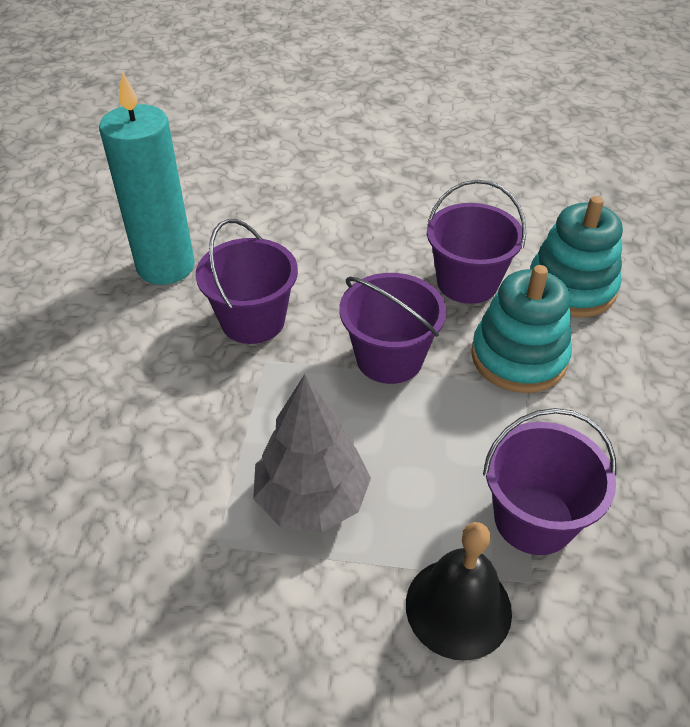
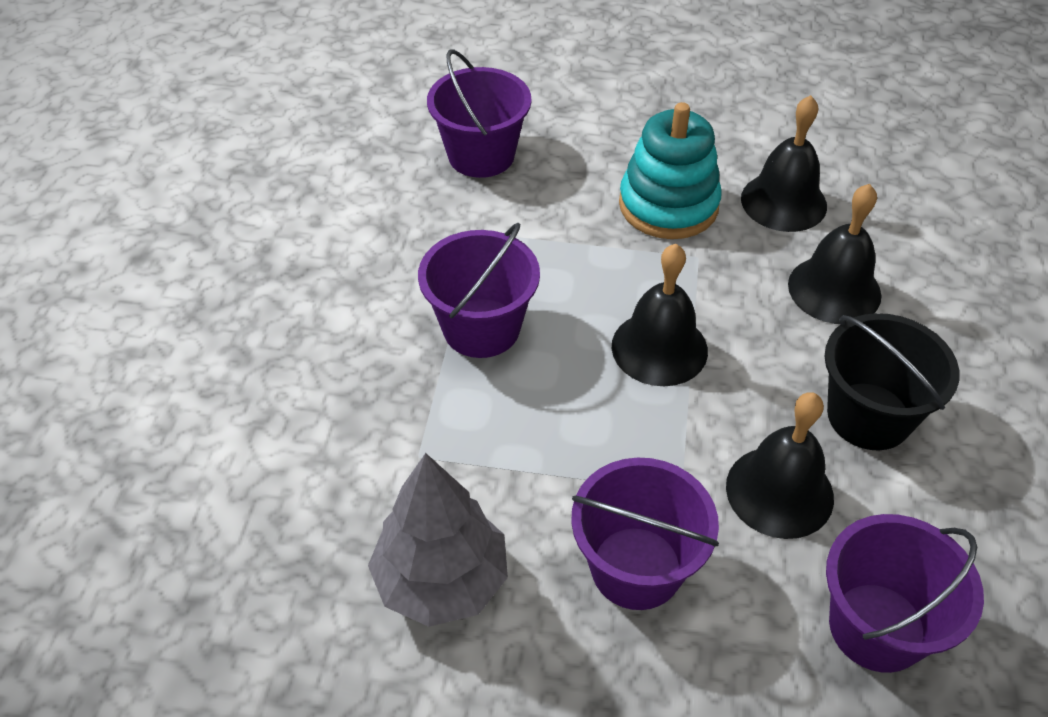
black bell: [406,522,512,661] = 1 -> [612,244,708,386] [726,392,834,539] [741,95,827,232] [788,184,881,324] = 4
black bucket: none = 0 -> [824,313,960,450] = 1
turquoise candle: [99,71,195,285] = 1 -> none = 0
turquoise stacking toy: [471,265,572,393] [530,196,623,318] = 2 -> [619,102,722,239] = 1

